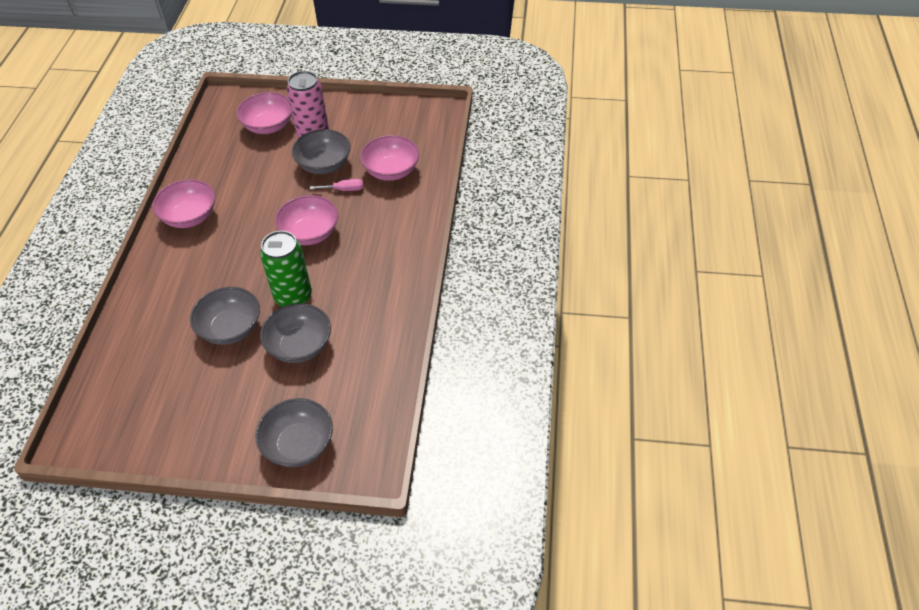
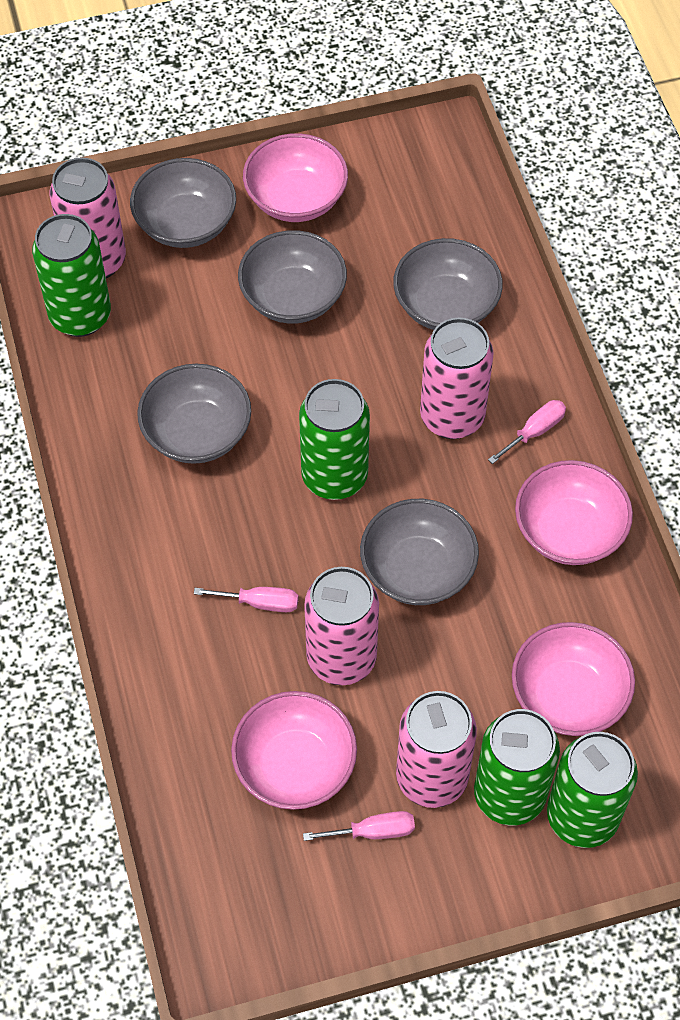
green can: [260,231,312,307] = 1 -> [32,214,111,337] [299,379,370,500] [474,709,560,826] [547,732,638,848] = 4
grey bowl: [190,287,260,345] [255,398,333,467] [260,303,331,363] [292,129,351,174] = 4 -> [130,158,236,248] [137,364,251,464] [238,230,347,324] [360,499,479,605] [393,238,503,330] = 5
pink can: [287,71,329,138] = 1 -> [50,158,126,278] [304,567,379,685] [396,691,477,808] [420,318,494,439] = 4
pink screwdriver: [310,179,363,191] = 1 -> [194,587,298,612] [303,811,415,841] [488,400,566,464] = 3

